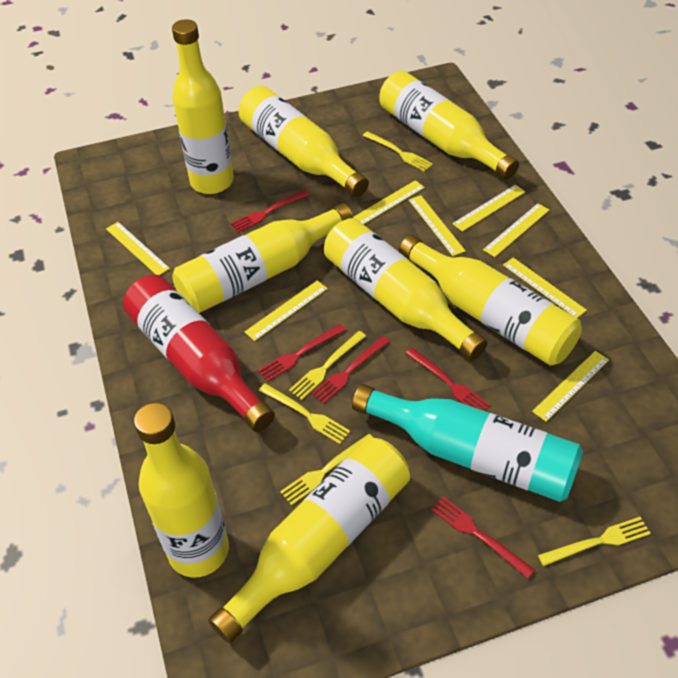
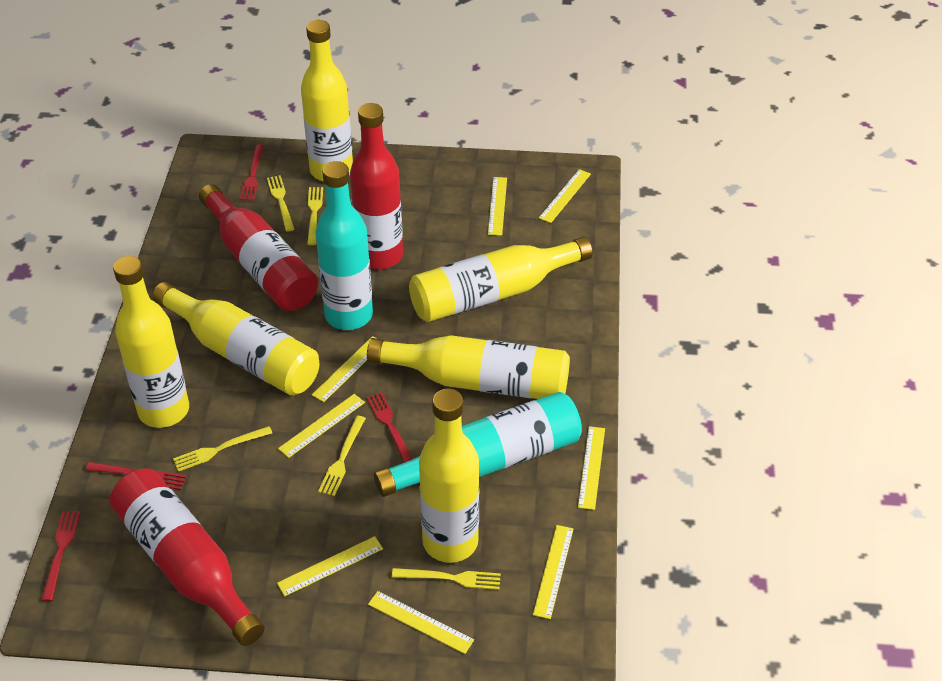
red bottle: [123,275,275,432] = 1 -> [109,468,265,646] [199,184,318,311] [350,103,403,270] = 3
red fork: [230,190,309,232] [258,324,346,382] [311,336,390,404] [406,348,490,410] [431,497,535,578] = 5 -> [41,511,80,601] [86,462,187,490] [240,144,264,201] [367,392,413,463] = 4
turquoise bottle: [352,384,583,502] = 1 -> [315,161,373,330] [374,392,582,497] = 2
yellow bottle: [134,403,229,578] [172,19,234,194] [172,203,353,313] [208,438,410,644] [238,86,369,197] [324,218,487,361] [379,71,519,180] [399,235,582,366] = 8 -> [113,256,189,428] [153,282,319,396] [301,20,353,182] [367,335,570,399] [409,237,592,322] [419,388,479,563] = 6

